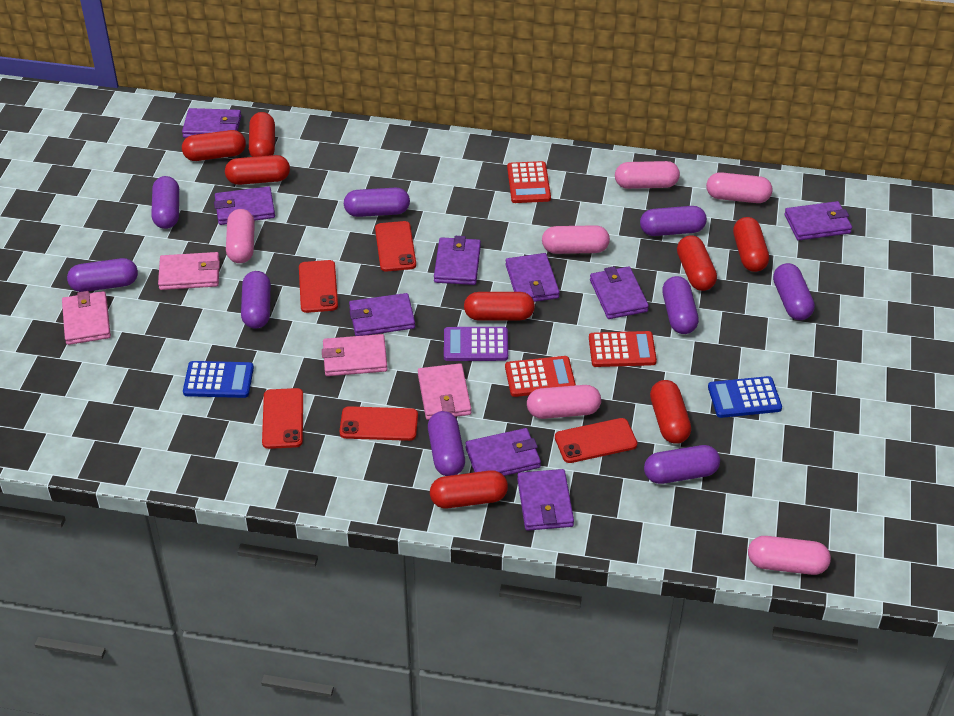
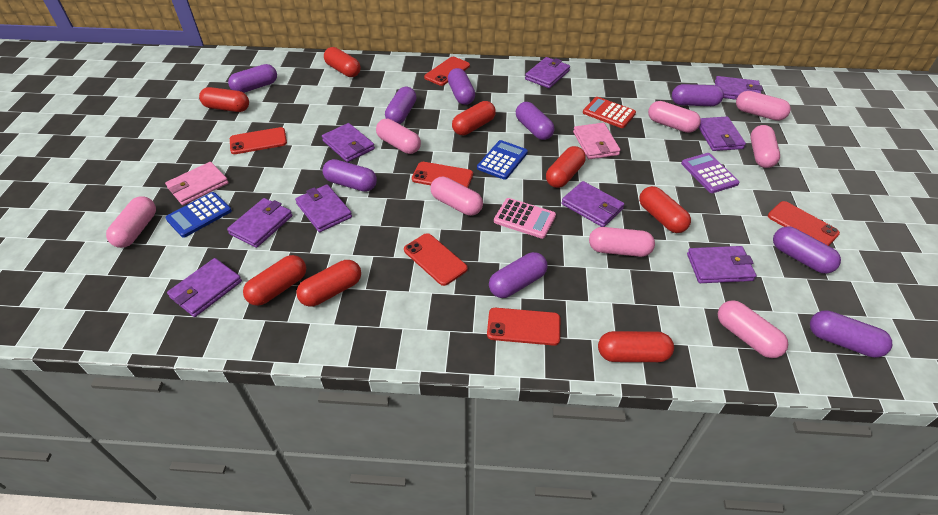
pink calculator: none = 0 -> [494,198,556,239] = 1
pink capsule: [226,209,255,263] [527,385,601,419] [542,225,610,254] [615,161,680,189] [706,172,772,203] [748,536,831,575] = 6 -> [106,196,156,248] [376,119,421,154] [430,176,483,216] [589,227,655,257] [648,101,701,133] [718,300,788,358] [736,91,791,121] [750,125,780,168] = 8
pink wallet: [62,291,111,345] [158,252,220,290] [322,334,388,376] [418,363,471,420] = 4 -> [165,162,229,205] [573,123,621,159] = 2
red calculator: [505,356,576,397] [507,161,551,203] [589,331,657,367] = 3 -> [583,97,636,128] = 1
red phone: [262,388,303,449] [299,260,338,313] [339,406,418,441] [375,221,416,271] [555,418,637,463] = 5 -> [230,127,287,154] [404,233,468,286] [412,162,473,188] [424,57,470,86] [487,308,560,346] [768,201,840,246] = 6

